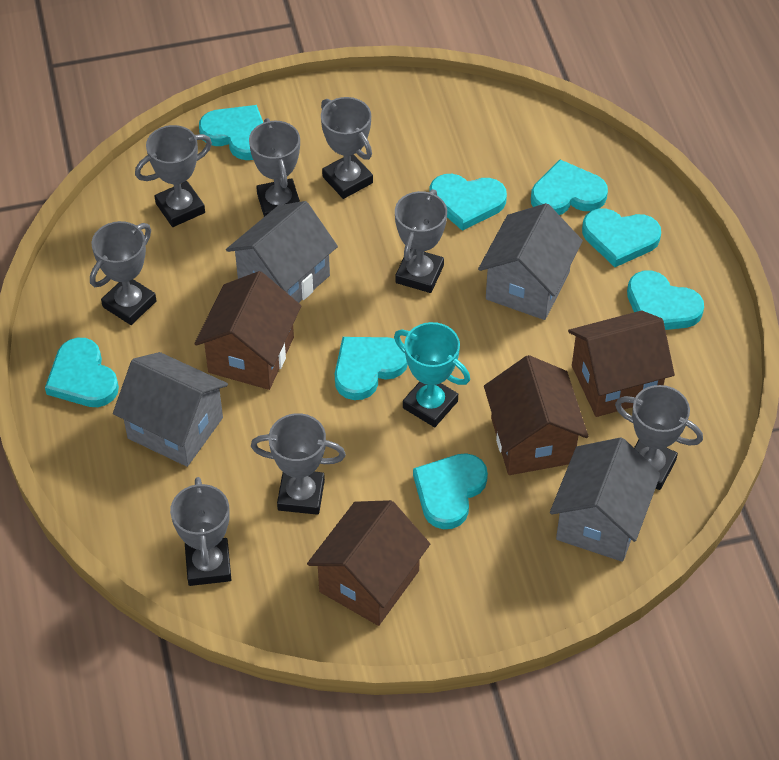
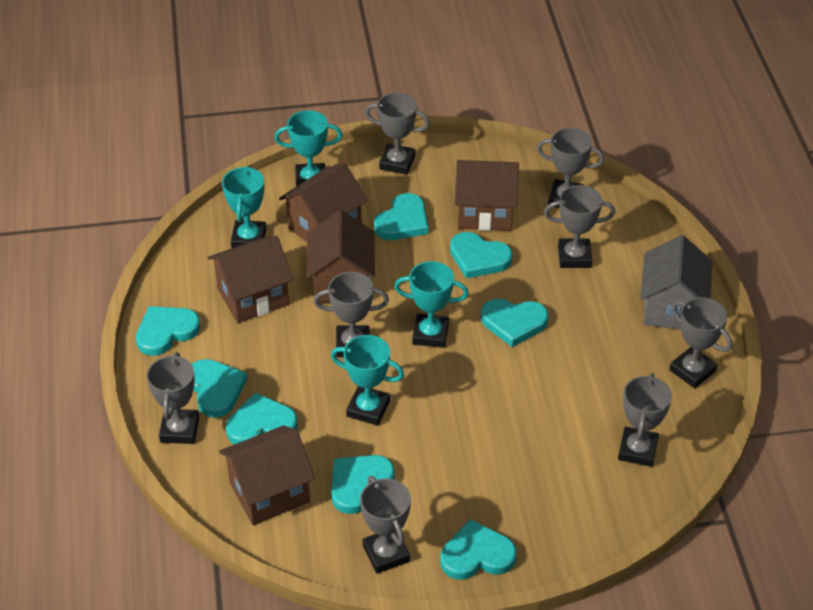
brown house: [195,271,301,390] [307,500,430,626] [484,355,589,475] [568,310,675,417] = 4 -> [208,236,293,323] [219,425,315,525] [279,162,368,242] [307,210,375,303] [455,160,519,231] = 5
grey house: [113,352,228,467] [226,201,338,303] [478,203,583,320] [550,437,661,562] = 4 -> [640,235,713,330] = 1
turquoise trophy: [394,322,470,427] = 1 -> [222,166,266,248] [274,110,342,187] [331,335,404,426] [394,261,469,348] = 4

